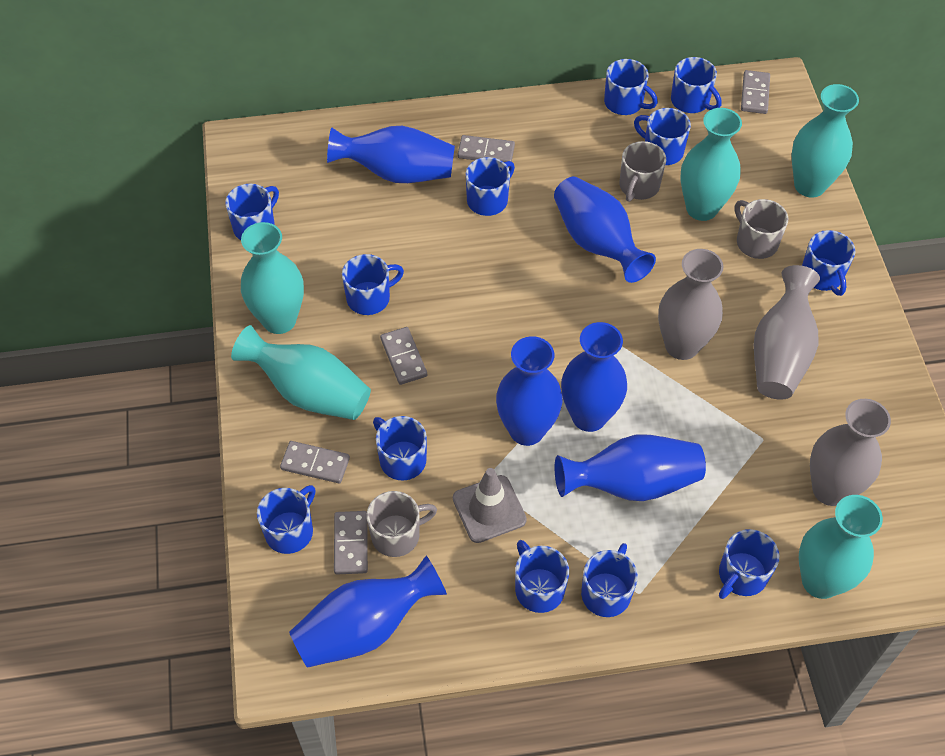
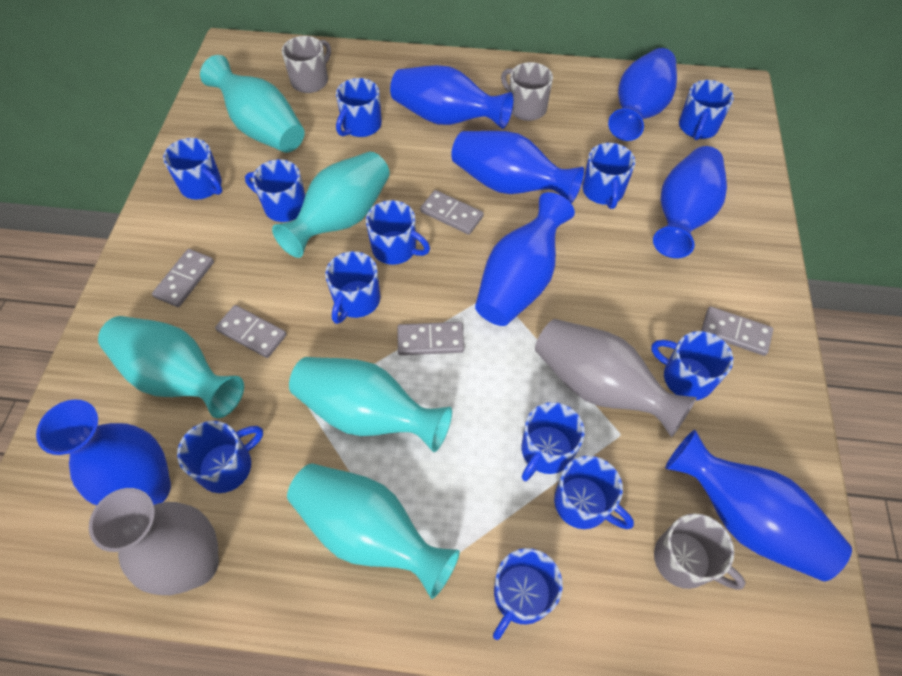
blue vase: [289,556,447,668] [327,126,455,183] [496,336,563,446] [554,177,656,283] [555,435,706,501] [561,322,627,432] = 6 -> [36,400,171,505] [390,65,513,129] [451,131,584,203] [475,192,575,326] [608,48,677,141] [653,146,727,258] [665,430,852,581] = 7
grey traffic cone: [453,468,527,543] = 1 -> none = 0
grey vase: [658,249,724,360] [754,265,820,400] [810,399,891,506] = 3 -> [89,488,219,595] [535,319,697,438] = 2

